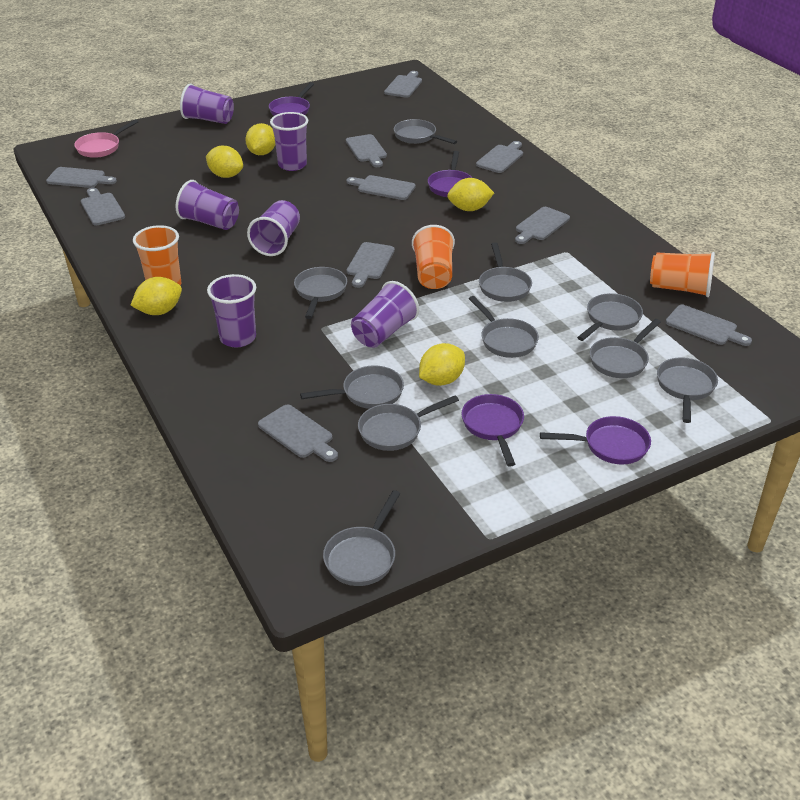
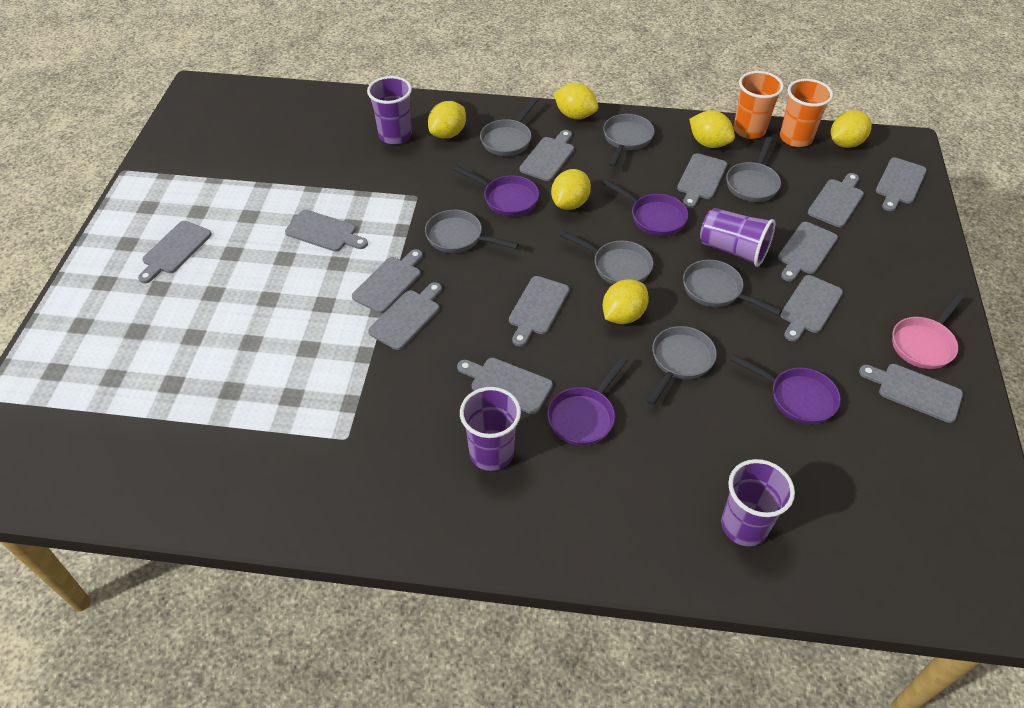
grey cutting board: [46,167,117,188] [81,188,125,225] [258,404,338,462] [346,134,387,167] [346,175,415,200] [347,242,395,288] [384,71,422,98] [476,141,523,173] [515,207,570,244] [666,305,752,346] = 10 -> [138,221,212,283] [285,210,368,252] [352,249,423,313] [368,282,442,350] [457,358,553,414] [509,276,569,346] [520,130,574,181] [677,153,727,208] [778,222,838,281] [781,275,843,342] [808,173,864,227] [859,364,963,423] [876,157,927,211] = 13
grey pan: [294,267,347,319] [300,365,404,409] [323,490,400,586] [358,395,459,451] [394,119,457,144] [469,296,539,358] [479,242,532,302] [577,293,643,341] [590,319,661,378] [657,357,718,423] = 10 -> [425,210,519,253] [480,98,538,156] [559,230,653,284] [603,114,655,167] [647,326,717,405] [683,260,782,316] [726,137,781,202] = 7
orange cup: [133,225,182,286] [412,225,455,289] [650,252,715,297] = 3 -> [733,71,784,139] [780,79,833,147] = 2
purple cup: [175,180,239,230] [180,84,234,124] [207,274,256,347] [247,200,300,256] [270,112,308,171] [351,281,419,348] = 6 -> [367,76,412,144] [460,387,521,471] [700,208,775,267] [721,459,795,546] = 4
yellow lemon: [130,277,182,315] [206,146,243,178] [245,123,275,155] [419,343,465,386] [447,178,494,211] = 5 -> [428,101,466,139] [551,169,591,210] [553,83,598,119] [603,279,649,324] [689,110,735,148] [831,110,872,148] = 6

